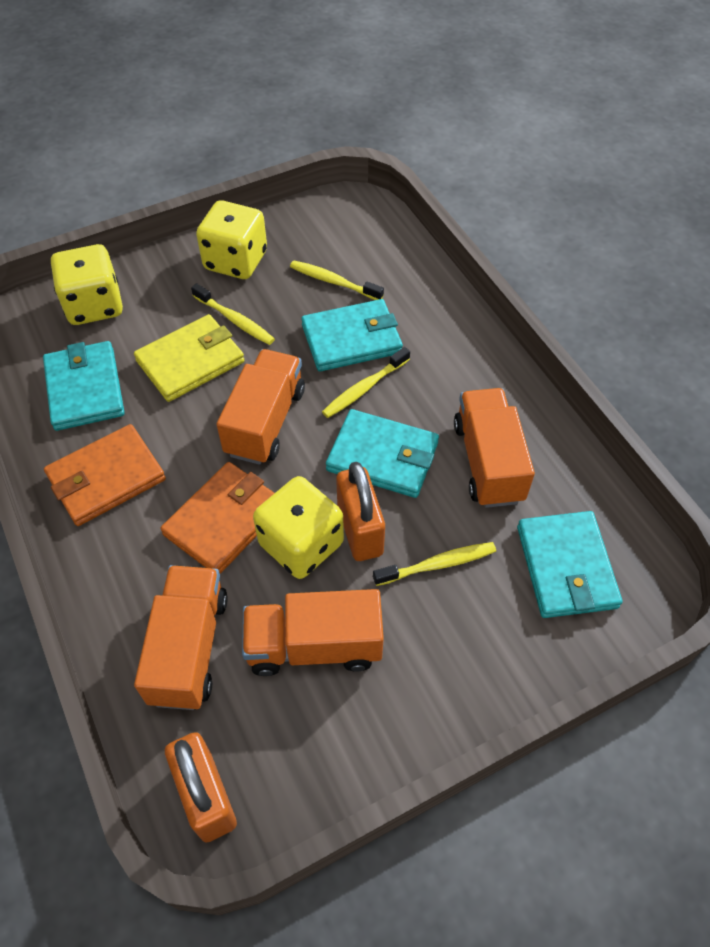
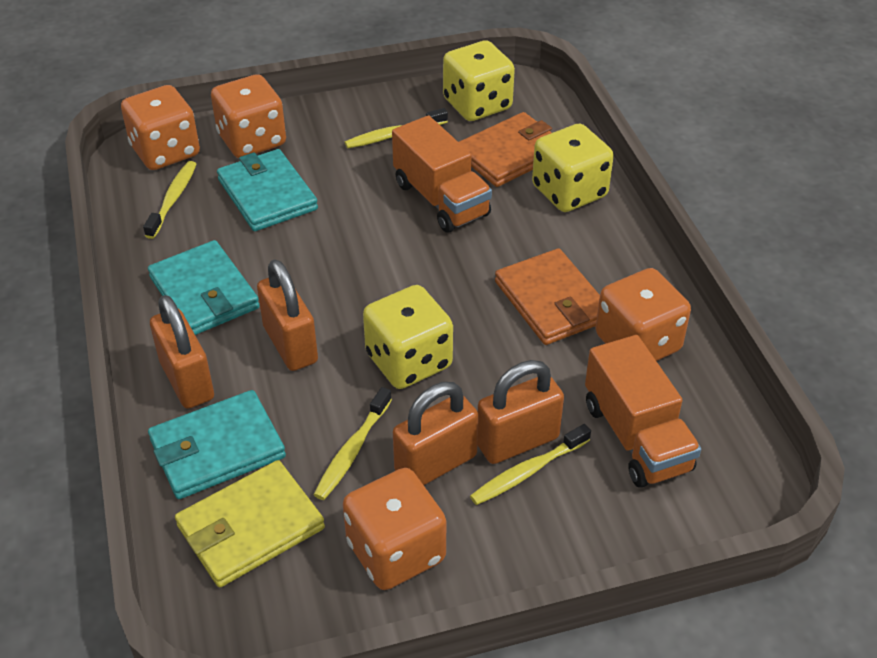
orange dice: none = 0 -> [121,85,200,170] [211,74,286,158] [343,468,446,590] [595,268,691,361] = 4
orange padlock: [165,732,237,842] [336,462,385,561] = 2 -> [150,295,214,409] [257,259,318,371] [393,382,479,485] [478,360,564,464] = 4
orange truck: [134,565,228,710] [216,349,305,465] [242,589,384,676] [454,388,535,508] = 4 -> [392,115,492,232] [585,335,701,488] = 2
turquoise wallet: [43,341,125,431] [301,299,403,372] [326,409,439,498] [517,511,623,618] = 4 -> [148,240,260,335] [148,390,286,499] [217,149,318,231] = 3

